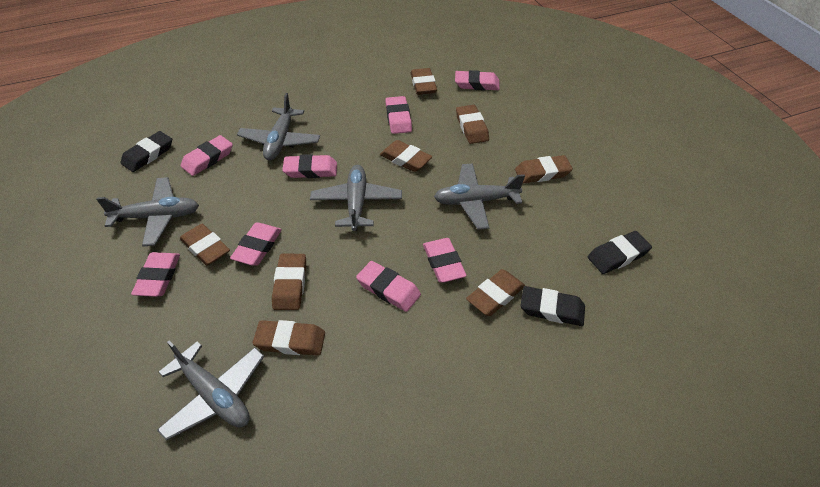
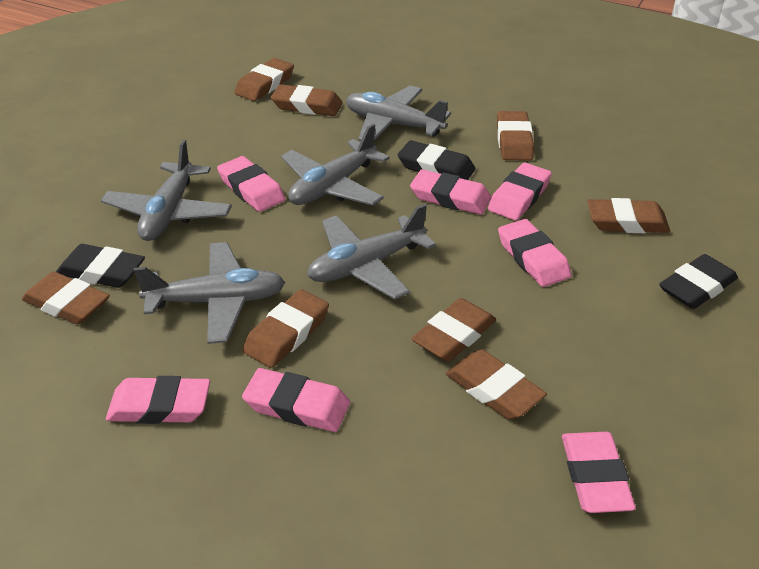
pink eraser: [131,252,180,297] [181,135,233,176] [230,222,282,266] [282,154,337,178] [356,261,421,312] [385,96,412,134] [423,238,467,283] [455,70,500,91] = 8 -> [106,376,210,424] [217,156,285,212] [242,368,350,432] [410,169,491,215] [488,162,552,221] [498,219,571,287] [562,432,636,513] = 7

